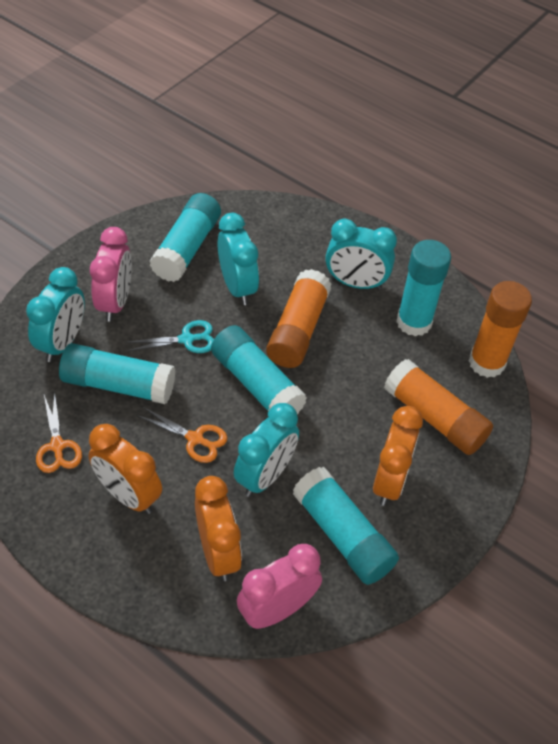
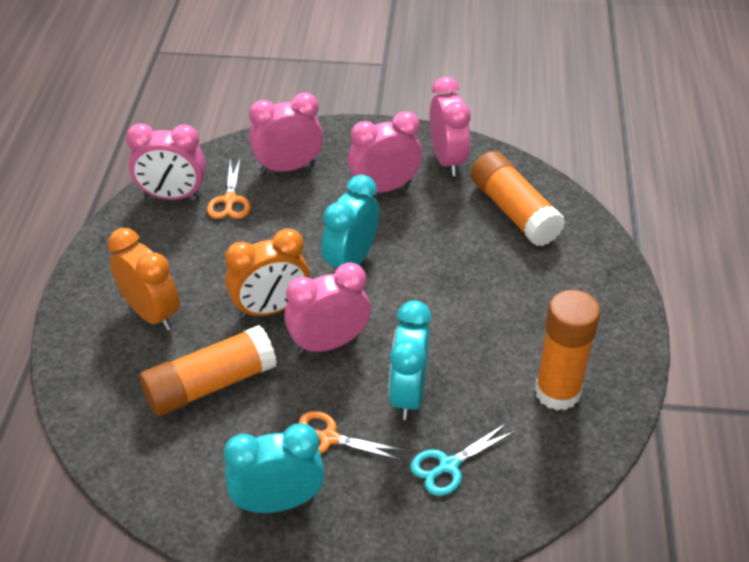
orange clock: [88,424,162,514] [195,476,242,581] [373,406,423,506] = 3 -> [108,228,180,331] [225,228,310,319] = 2
pink clock: [90,227,132,322] [237,544,322,629] = 2 -> [126,123,206,200] [249,93,323,174] [284,263,371,354] [348,111,422,193] [429,77,471,176] = 5
turquoise clock: [26,267,85,362] [218,213,259,305] [234,403,299,497] [325,218,397,290] = 4 -> [224,423,325,513] [322,175,379,268] [389,300,432,420] = 3
turquoise glue stick: [59,343,175,404] [150,193,221,282] [211,325,307,414] [293,467,399,585] [396,240,451,336] = 5 -> none = 0

